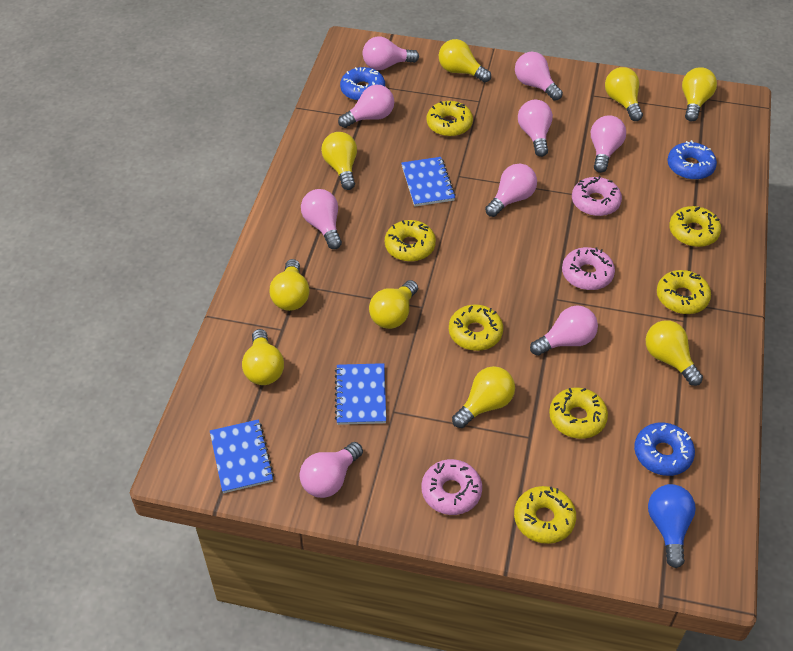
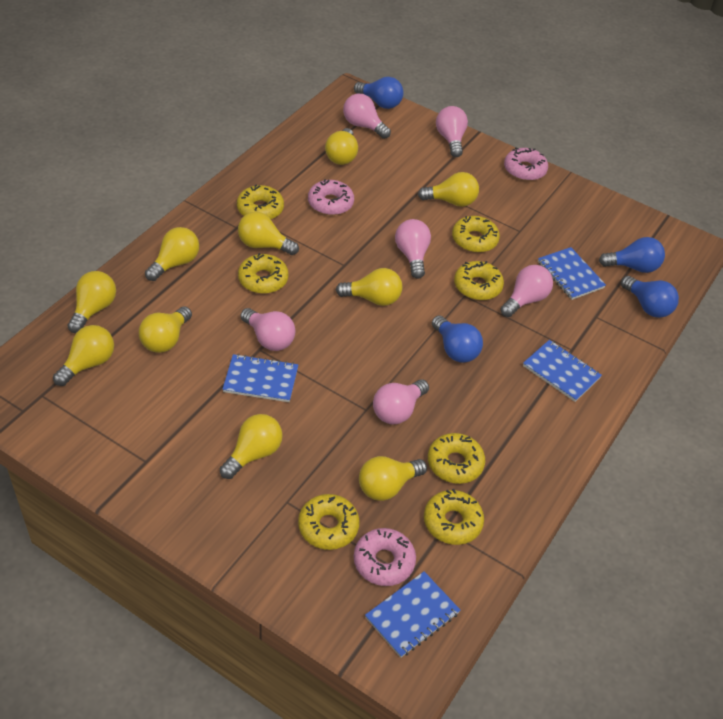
blue donut: [340,67,385,101] [634,422,695,476] [667,140,717,180] = 3 -> none = 0
blue light bulb: [648,484,696,568] = 1 -> [354,77,404,109] [432,315,483,363] [599,237,665,273] [621,276,679,318] = 4
blue notebook: [210,419,274,493] [335,363,386,425] [401,157,456,207] = 3 -> [222,354,298,402] [365,571,460,658] [523,340,602,402] [538,247,606,300] = 4
pink light bulb: [300,442,363,498] [301,189,342,249] [338,84,394,128] [362,36,419,70] [485,164,537,217] [515,52,563,101] [518,100,553,157] [530,305,598,356] [591,115,626,173] = 9 -> [240,308,296,351] [343,94,391,139] [373,379,429,424] [395,219,431,279] [436,106,468,157] [500,265,553,317] = 6
yellow light bulb: [242,329,284,385] [269,259,309,311] [321,132,357,190] [369,280,418,329] [439,39,491,82] [452,366,515,428] [605,67,643,121] [646,320,703,386] [682,67,717,122] = 9 -> [53,325,114,386] [67,271,116,333] [139,306,192,353] [145,227,199,281] [220,414,283,479] [238,212,299,255] [325,128,358,165] [336,268,402,306] [359,456,427,501] [418,172,479,207] = 10

